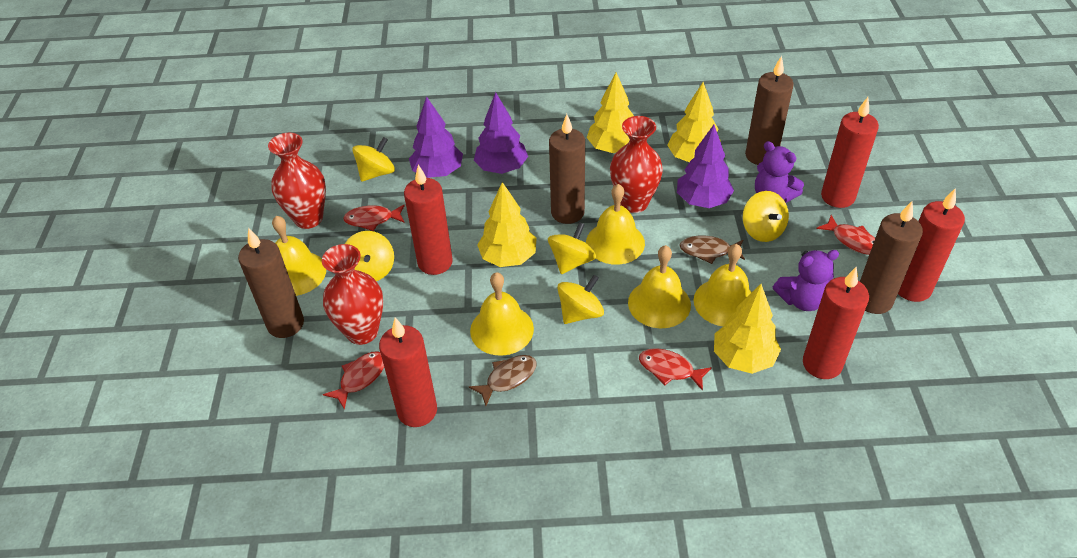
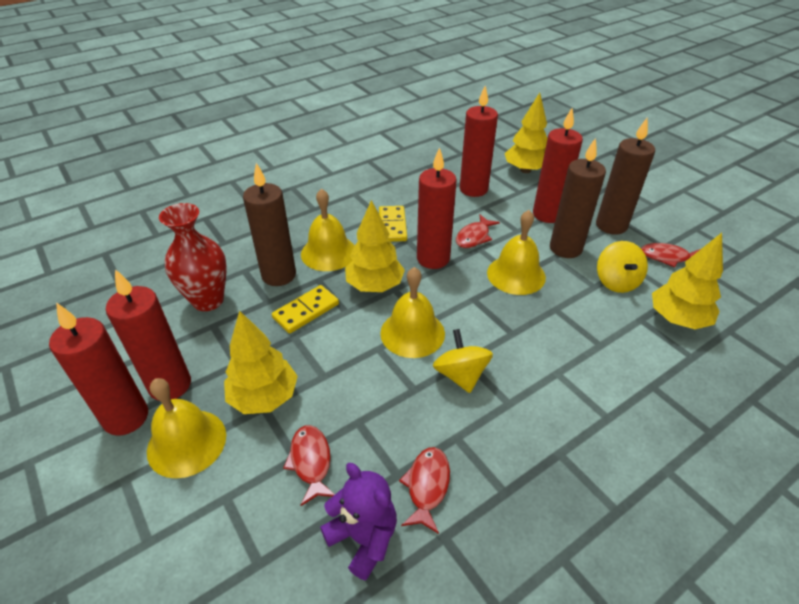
brown candle: [238,228,304,338] [549,114,585,224] [745,56,794,165] [860,201,923,314] = 4 -> [243,163,296,286] [550,138,606,258] [596,118,655,235] = 3
brown fish: [469,355,537,406] [679,236,745,264] = 2 -> none = 0
purple teddy bear: [755,141,804,203] [773,250,839,311] = 2 -> [320,463,397,581] = 1
purple tree: [409,96,463,178] [474,92,528,174] [677,125,734,208] = 3 -> none = 0
red vase: [268,133,326,229] [322,244,383,345] [610,116,663,213] = 3 -> [159,203,227,311] = 1
yellow bell: [272,216,326,296] [470,272,534,356] [586,184,645,265] [628,245,691,328] [694,244,752,326] = 5 -> [147,378,226,479] [301,188,355,271] [380,267,445,358] [487,210,546,295] = 4
yellow domino: none = 0 -> [272,285,339,334] [379,206,407,242] = 2
yellow spinning top: [345,231,394,281] [352,137,395,182] [548,222,596,274] [557,275,604,324] [743,191,789,242] = 5 -> [433,329,493,393] [597,241,648,293] = 2

